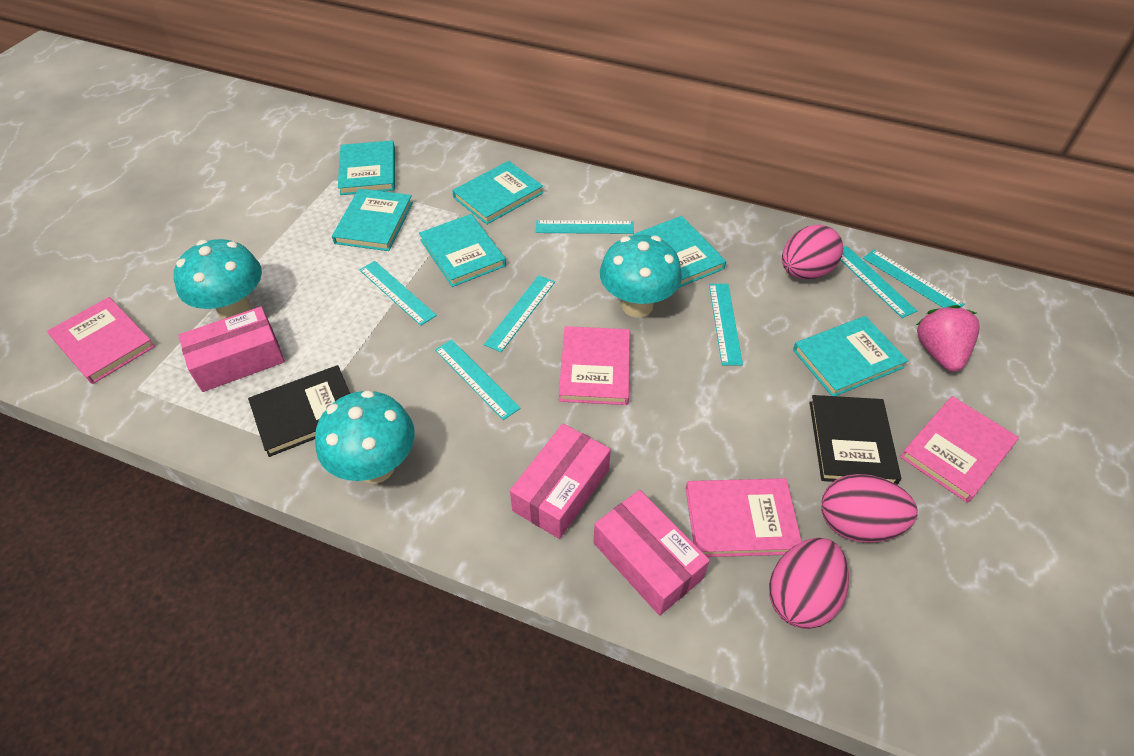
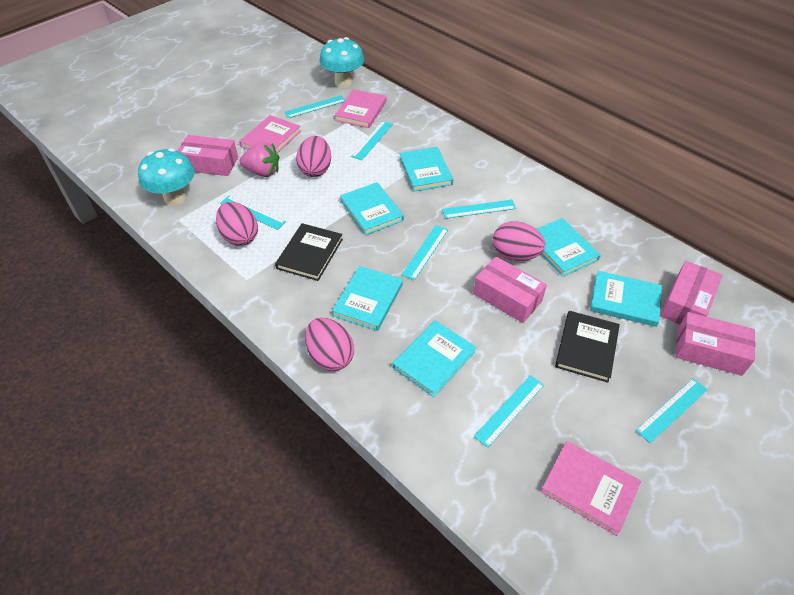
pink book: [47,297,155,384] [559,326,630,405] [686,478,802,557] [900,396,1019,503] = 4 -> [239,115,301,153] [335,89,386,128] [541,441,641,536] = 3
pink box: [178,306,285,392] [510,424,611,539] [593,490,710,616] = 3 -> [177,135,238,176] [473,257,547,323] [660,261,723,325] [675,312,755,376] = 4
pink egg: [769,538,849,629] [782,224,843,279] [821,474,918,543] = 3 -> [216,202,258,246] [296,136,331,177] [305,317,354,371] [493,221,546,261] = 4
turquoise mushroom: [174,239,262,320] [315,390,415,484] [600,235,682,318] = 3 -> [138,148,195,206] [320,37,364,88] = 2

